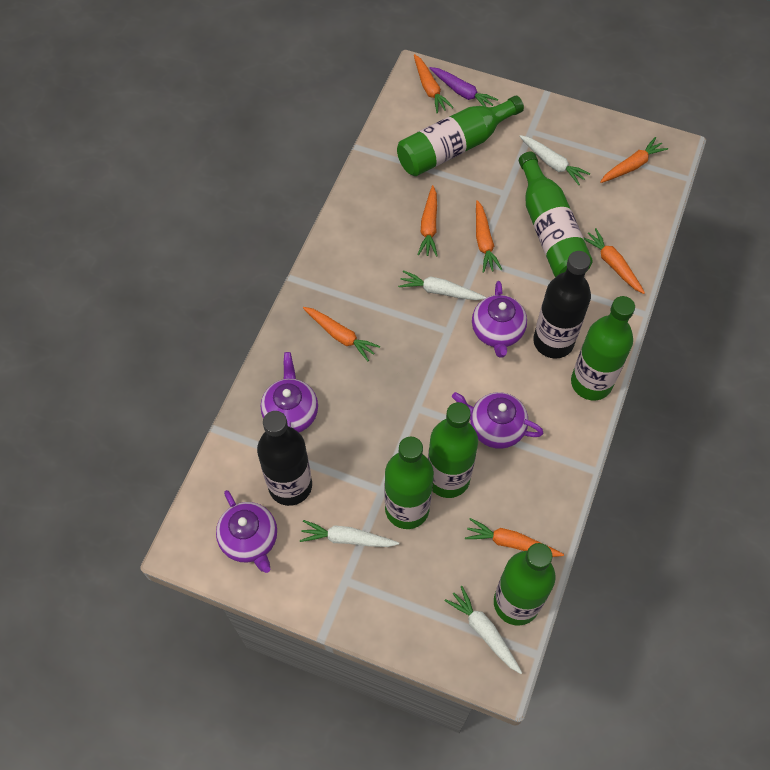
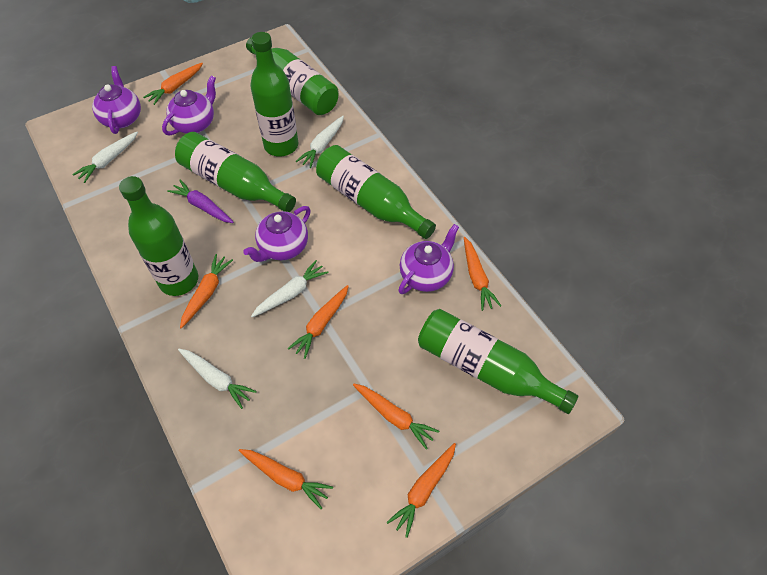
black bottle: [257,411,312,506] [533,251,591,358] = 2 -> none = 0

